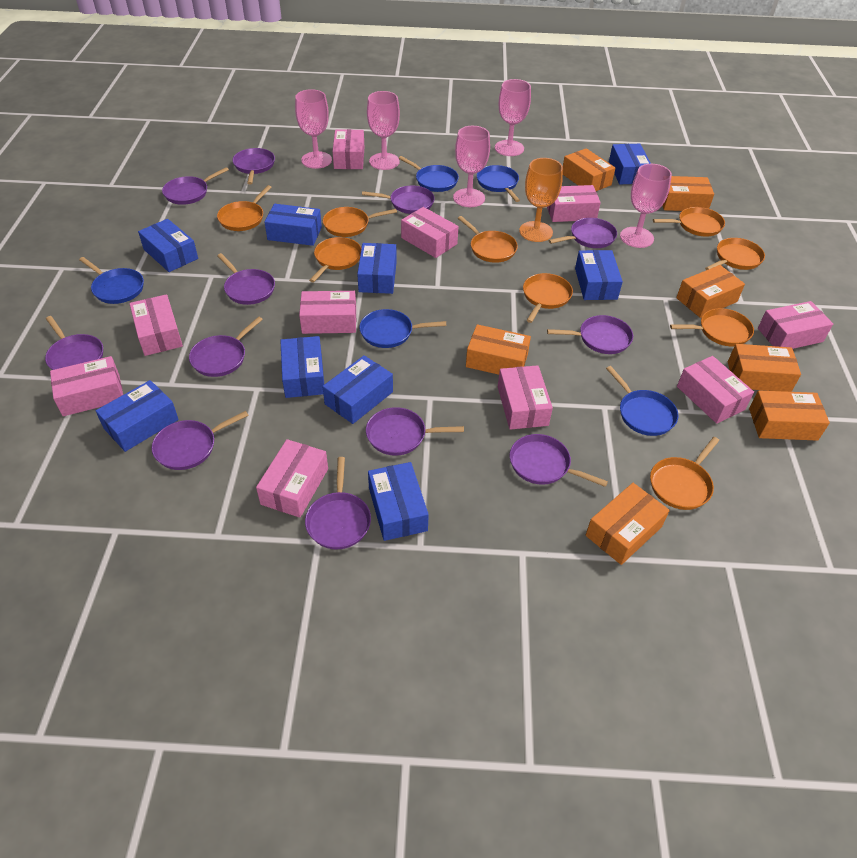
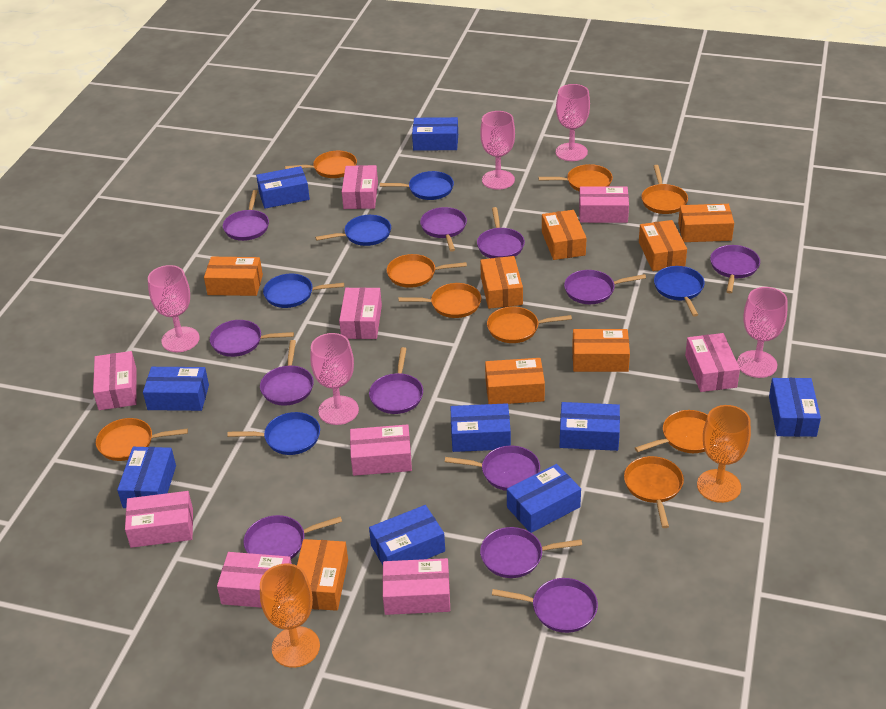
orange box: [466,324,531,375] [563,148,615,191] [586,483,670,565] [662,176,714,211] [676,265,745,318] [728,344,801,392] [749,391,830,441] = 7 -> [204,257,263,296] [297,539,348,611] [480,256,523,309] [485,358,545,404] [542,210,587,260] [572,329,630,372] [639,220,687,271] [678,204,734,242] = 8
orange goblet: [519,158,563,242] = 1 -> [260,564,320,668] [697,405,751,503] = 2
pink box: [50,356,123,416] [129,294,183,356] [256,439,328,518] [299,291,356,334] [332,129,364,169] [401,207,459,258] [498,365,553,430] [547,185,601,222] [677,356,754,424] [758,301,833,349] = 10 -> [93,351,137,410] [125,491,193,548] [217,552,292,608] [339,287,382,339] [342,165,378,209] [350,424,412,476] [382,558,450,615] [579,186,629,223] [685,333,740,392] = 9

